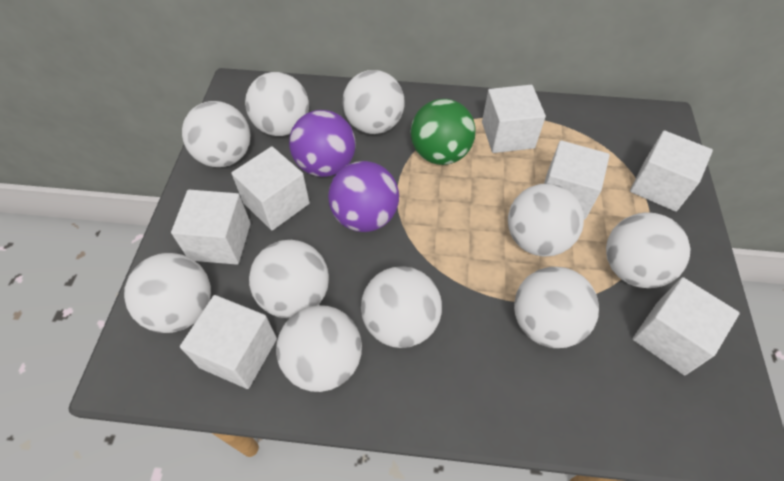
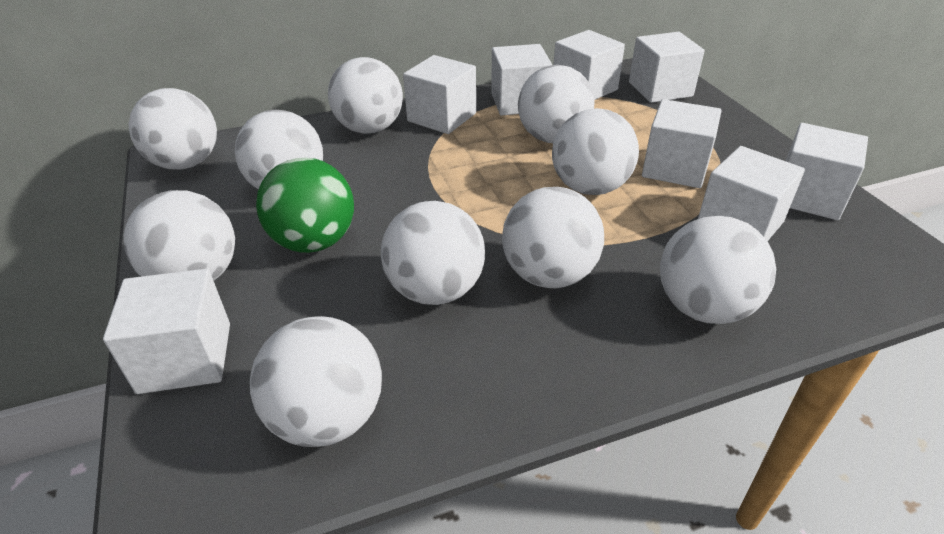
purple ball: [289,110,356,177] [328,161,399,232] = 2 -> none = 0
white cube: [171,190,251,265] [180,295,277,389] [231,146,310,230] [482,85,546,153] [544,140,610,220] [630,130,713,212] [633,277,740,375] = 7 -> [103,269,230,394] [403,55,476,134] [491,44,552,116] [554,30,625,100] [629,32,705,103] [642,99,722,188] [698,146,805,241] [786,123,868,220] = 8

